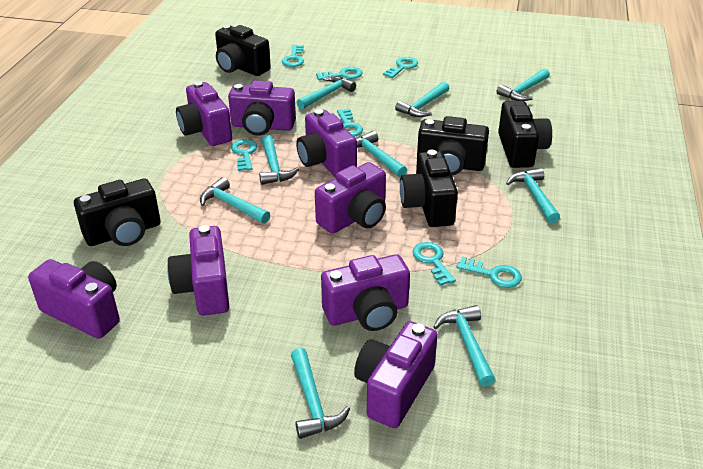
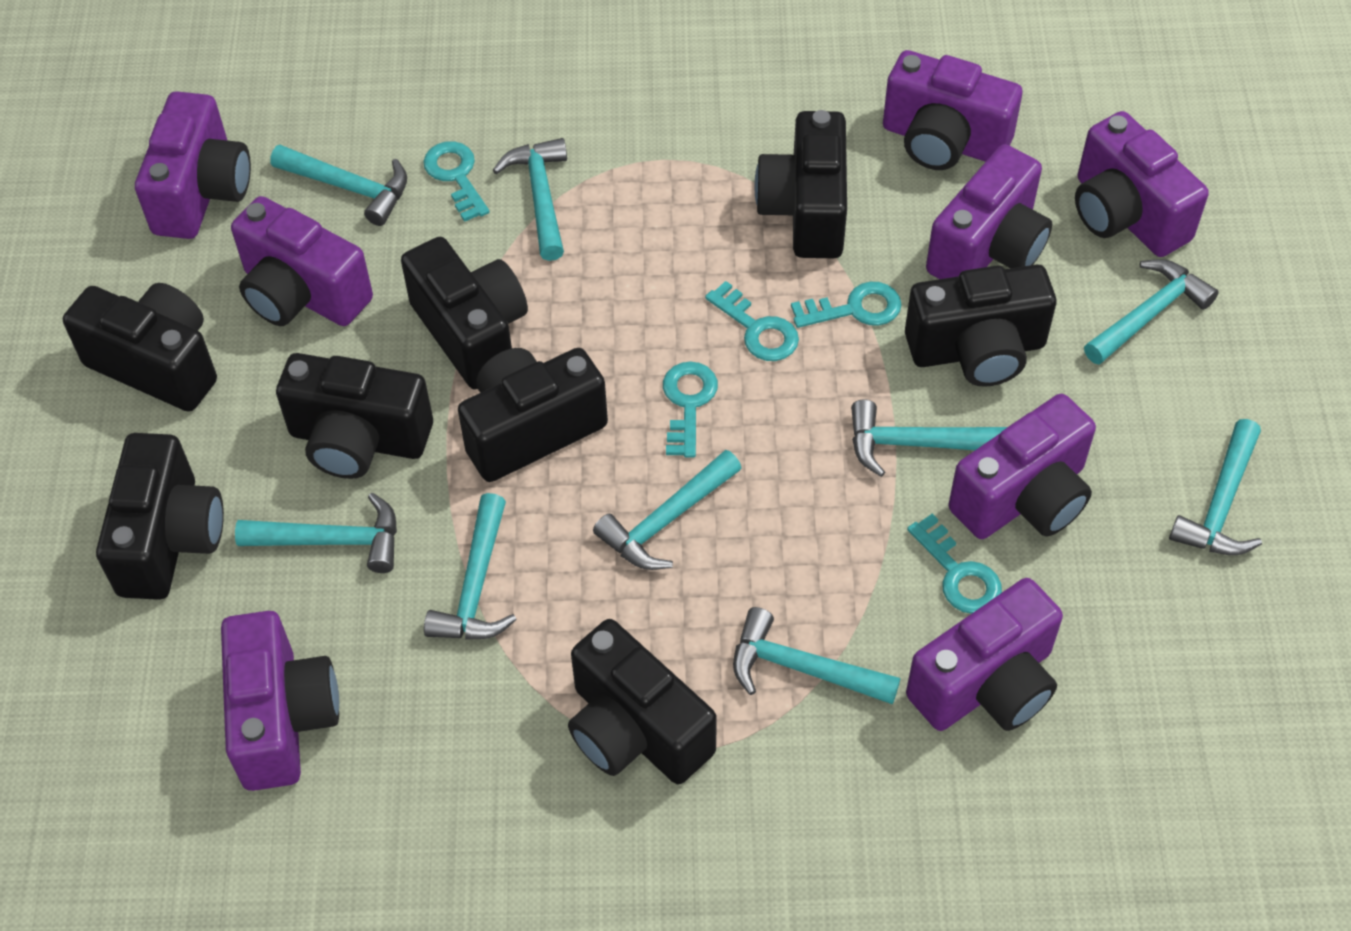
black camera: [74,179,161,246] [215,25,271,76] [400,150,458,227] [417,116,489,175] [498,101,552,168] = 5 -> [63,283,217,412] [96,433,224,600] [276,353,433,479] [401,237,528,390] [458,348,608,482] [568,619,717,784] [754,110,847,258] [905,265,1056,387] = 8
turquoise key: [231,139,257,171] [282,45,304,67] [316,67,363,80] [337,109,363,137] [383,57,418,78] [412,242,456,286] [457,256,522,288] = 7 -> [423,141,490,222] [663,361,718,458] [705,281,799,361] [791,282,902,328] [907,514,1002,614] = 5

